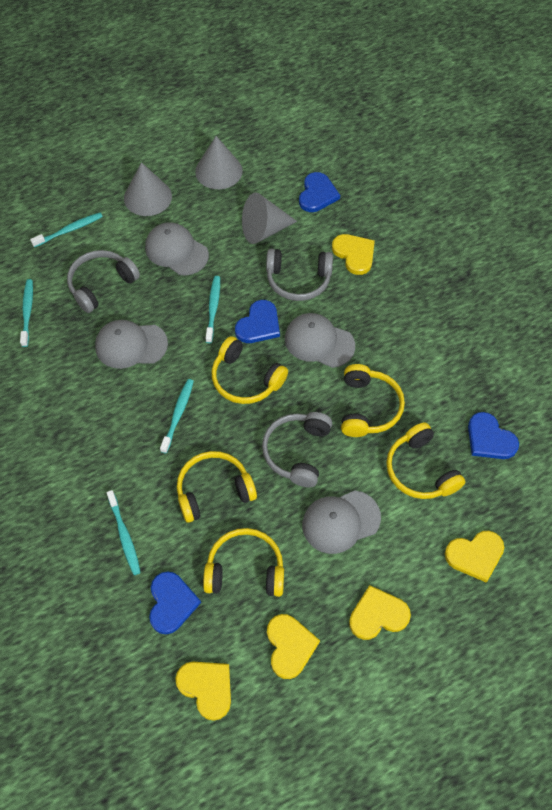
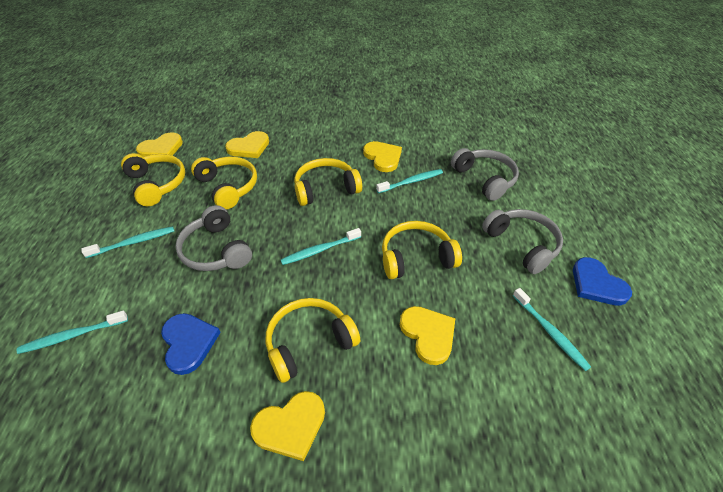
blue heart: [149,571,201,634] [235,300,280,343] [299,172,340,212] [468,412,519,459] = 4 -> [161,313,221,375] [573,257,632,306] = 2
grey cap: [95,320,168,369] [145,223,209,275] [285,313,355,368] [302,490,381,554] = 4 -> none = 0
grey cone: [124,162,172,216] [195,136,243,189] [242,193,297,244] = 3 -> none = 0

